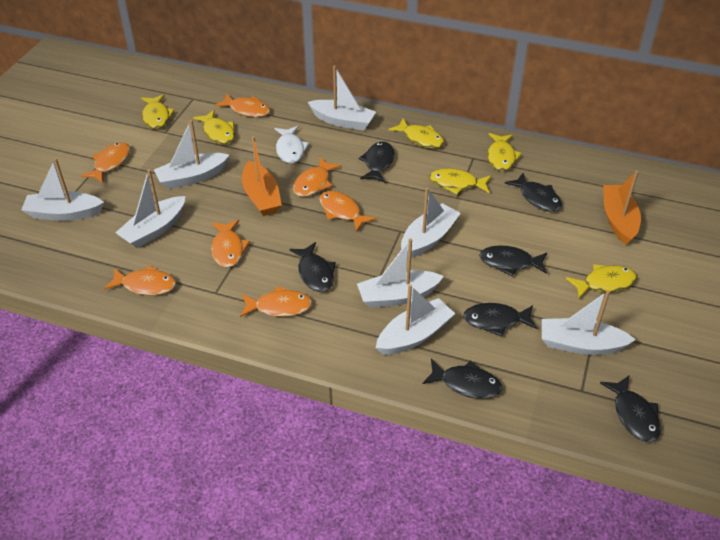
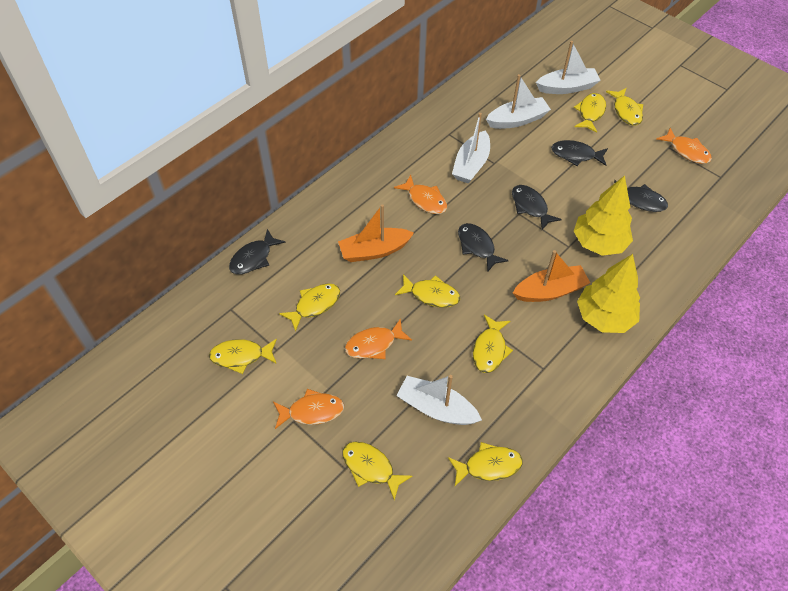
black fish: [289,242,336,292] [359,142,395,183] [423,359,502,399] [463,303,537,337] [479,245,547,276] [505,173,562,212] [600,376,661,442] = 7 -> [229,229,286,274] [458,223,509,273] [512,185,562,230] [551,140,608,166] [614,180,668,212] = 5
orange fish: [81,142,130,183] [104,265,176,295] [211,220,250,267] [215,94,270,117] [240,286,312,317] [293,158,341,197] [319,191,376,232] = 7 -> [273,389,344,429] [345,318,412,359] [394,175,447,214] [656,128,712,164] = 4
white boat: [21,158,104,221] [115,169,185,248] [154,120,229,189] [308,66,376,131] [357,238,444,308] [376,285,455,355] [401,187,461,258] [542,290,636,355] = 8 -> [396,375,482,425] [452,113,490,184] [486,74,551,129] [536,41,601,94] = 4
white fish: [275,126,310,163] = 1 -> none = 0
yellow fish: [141,94,175,129] [193,110,235,144] [388,119,444,149] [429,168,492,195] [487,133,522,171] [566,264,637,299] = 6 -> [209,339,277,374] [279,283,340,332] [342,442,412,500] [395,274,460,308] [448,442,523,486] [473,315,513,373] [574,93,606,133] [606,88,643,126] = 8
yellow tree: none = 0 -> [573,175,633,256] [577,254,640,333] = 2

